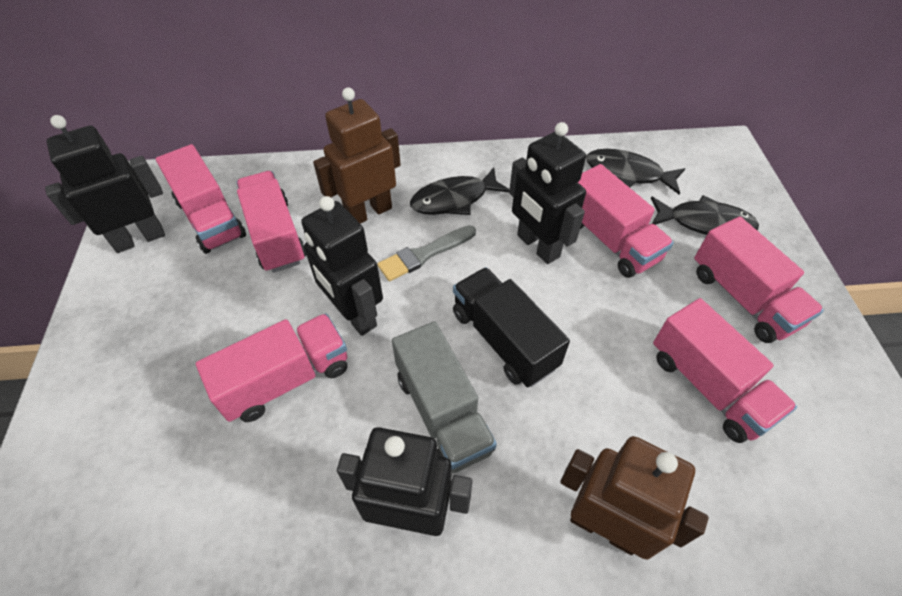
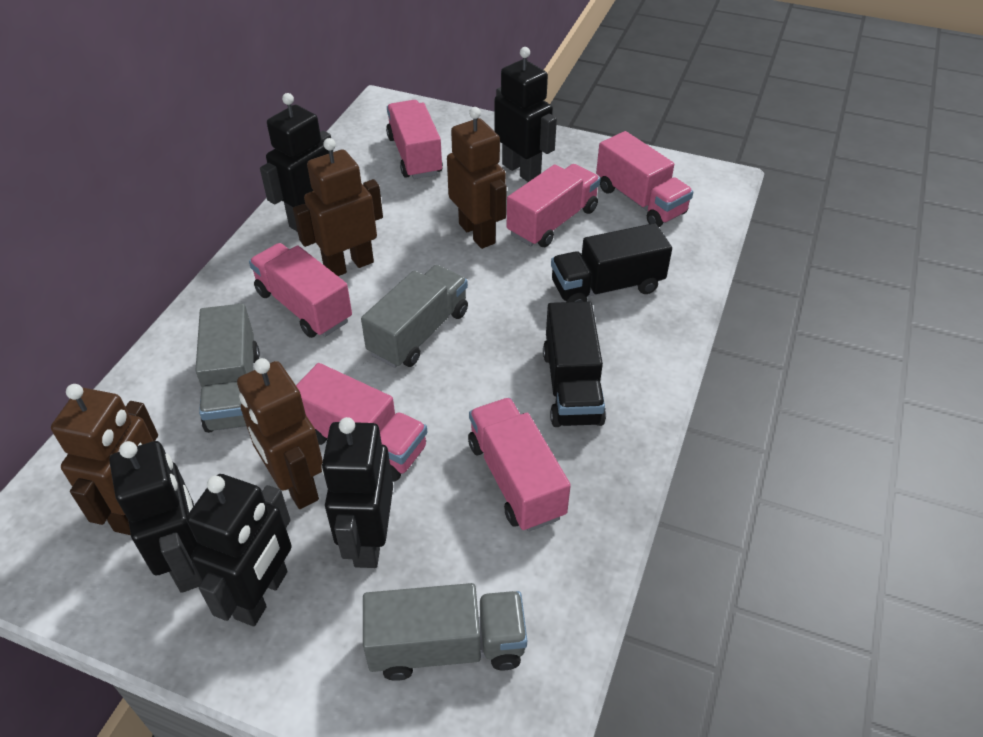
black fish: [410,167,510,215] [586,149,685,195] [651,195,759,235] = 3 -> none = 0
black robot: [45,115,165,253] [301,196,383,336] [337,427,472,536] [509,122,586,264] = 4 -> [109,441,202,593] [186,474,292,626] [260,93,331,232] [322,417,393,568] [494,47,557,182] = 5
black truck: [453,267,570,387] = 1 -> [543,301,606,427] [551,223,672,302] = 2
brown robot: [313,87,401,224] [561,436,709,560] = 2 -> [51,384,158,535] [237,358,323,509] [293,138,383,276] [447,107,507,249] = 4
grey brush: [377,225,476,281] = 1 -> none = 0
grey truck: [392,321,497,473] = 1 -> [195,304,260,433] [361,265,468,368] [363,583,527,681] = 3

